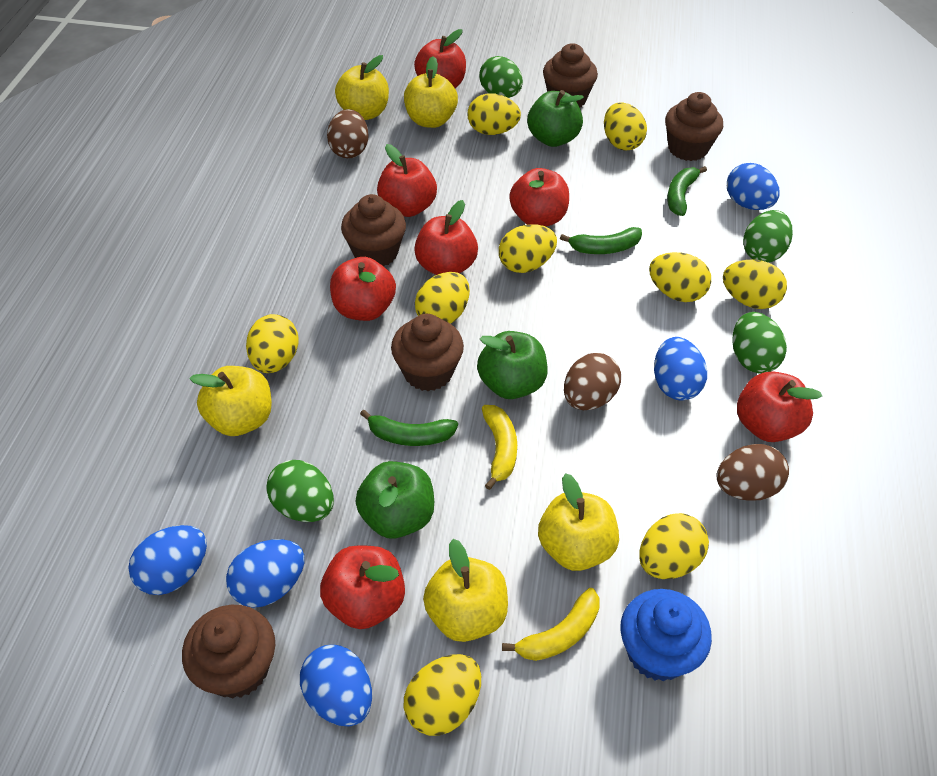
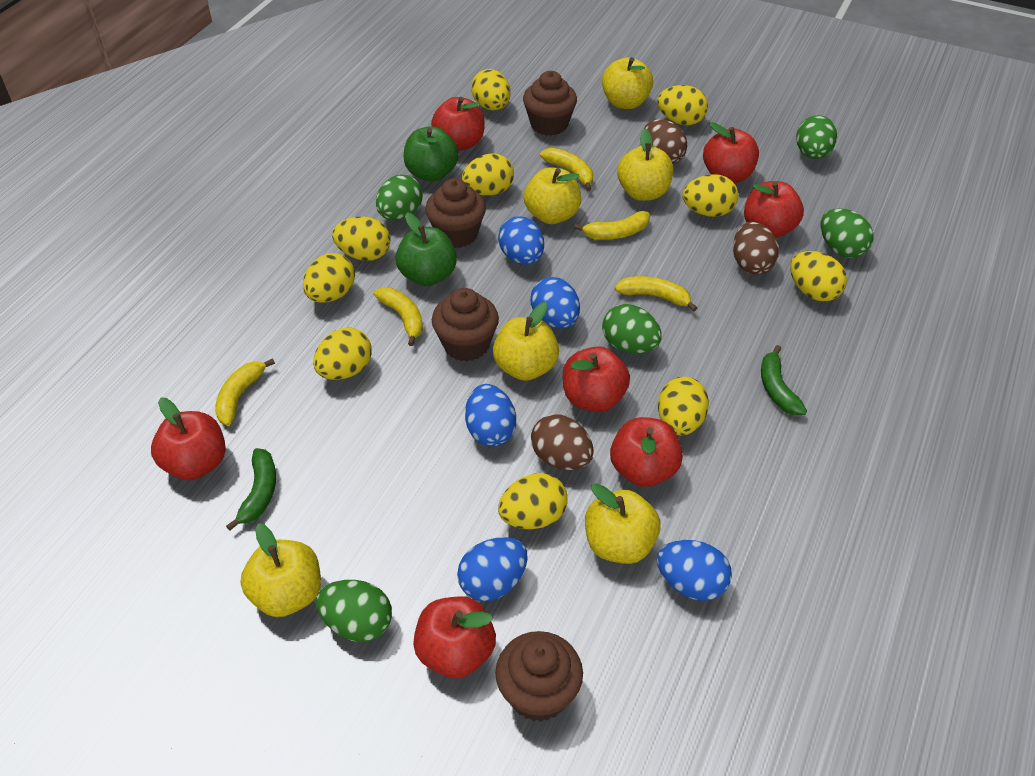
blue cupcake: [620,589,712,681] = 1 -> none = 0
brown cupcake: [182,605,275,699] [341,194,406,266] [391,314,464,391] [543,43,598,107] [665,92,723,161] = 5 -> [425,178,486,248] [432,288,499,361] [495,631,583,722] [523,71,577,136] = 4
green apple: [355,461,434,538] [477,331,548,399] [527,90,584,147] = 3 -> [395,213,457,286] [404,126,459,182] = 2
green banana: [360,409,458,446] [560,227,642,254] [667,166,707,216] = 3 -> [226,448,276,531] [761,345,807,416] = 2
green egg: [266,460,334,522] [479,56,523,98] [732,312,787,374] [743,210,793,263] = 4 -> [316,580,392,642] [376,175,423,220] [602,304,662,353] [796,115,837,159] [821,208,874,258] = 5
yellow apple: [189,366,272,436] [335,55,389,120] [404,56,458,128] [423,539,508,642] [538,473,619,571] = 5 -> [240,523,321,617] [493,302,559,381] [524,167,581,224] [585,483,661,564] [602,57,653,109] [617,128,674,201] = 6
yellow banana: [482,405,517,490] [502,588,600,661] = 2 -> [215,358,275,426] [374,287,423,346] [540,148,593,191] [574,211,650,240] [615,276,697,311] = 5
yellow egg: [246,314,299,373] [404,654,481,736] [415,272,470,324] [468,93,521,135] [499,224,557,273] [604,102,647,151] [639,513,709,579] [649,252,711,302] [723,260,787,309] = 9 -> [303,253,355,303] [313,328,372,380] [332,217,390,261] [462,153,514,196] [471,69,511,111] [498,473,568,529] [657,85,708,125] [658,377,709,435] [682,174,738,217] [790,251,847,302] = 10

